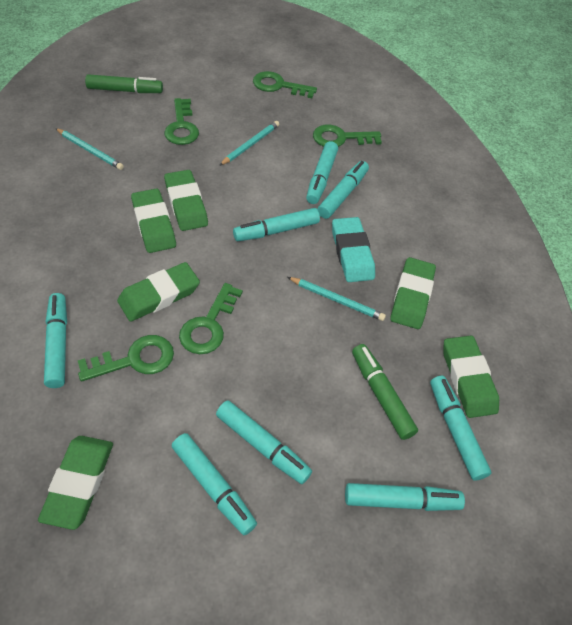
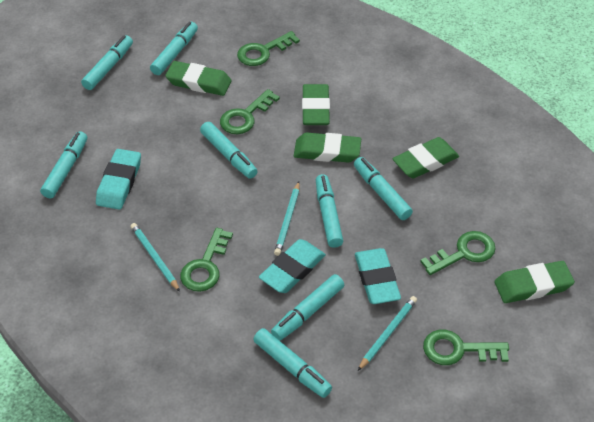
green eraser: [38,436,113,530] [117,262,200,322] [131,189,176,253] [164,170,208,231] [390,257,436,329] [443,336,499,418] = 6 -> [165,61,232,96] [294,133,361,163] [302,84,330,125] [392,137,459,178] [494,261,575,303] = 5
green marker: [85,74,163,93] [352,344,418,440] = 2 -> none = 0
turquoise eraser: [332,217,375,282] = 1 -> [96,149,141,209] [259,239,326,293] [355,248,401,304] = 3

